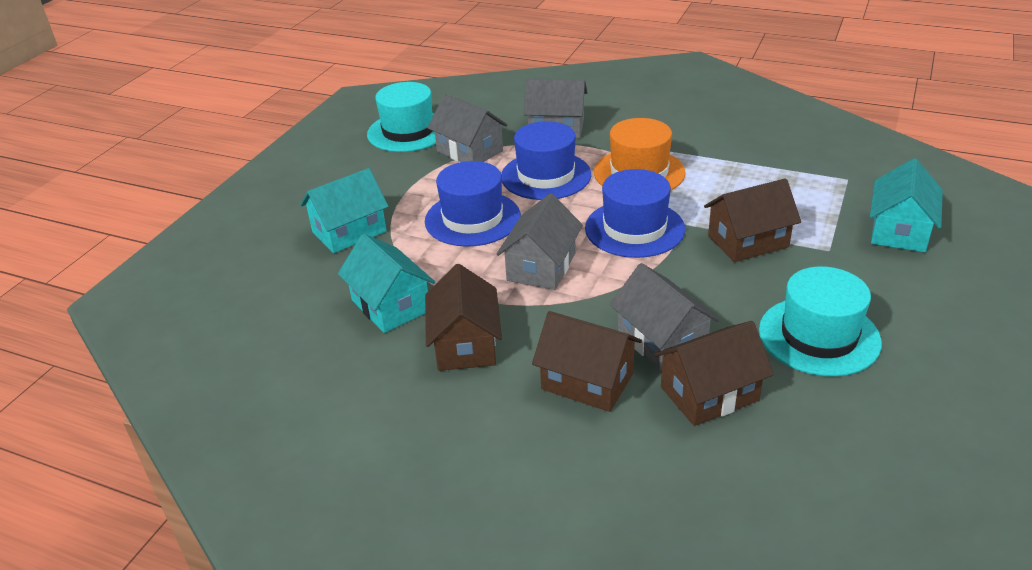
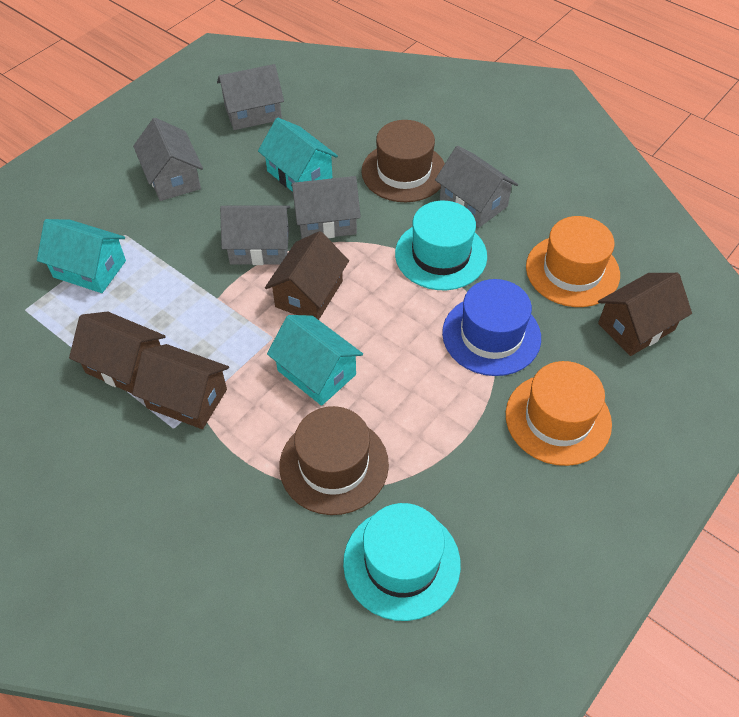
blue hat: [425,161,521,247] [501,121,591,200] [585,169,685,258] = 3 -> [442,279,541,376] = 1
brown hat: none = 0 -> [279,406,389,515] [361,120,445,202] = 2
grey house: [428,94,508,162] [497,193,583,290] [524,78,588,138] [610,263,720,372] = 4 -> [133,118,203,201] [217,64,284,130] [220,206,290,265] [291,176,361,239] [435,146,518,228] = 5
orange hat: [594,118,686,190] = 1 -> [506,361,612,466] [526,216,620,307] = 2

